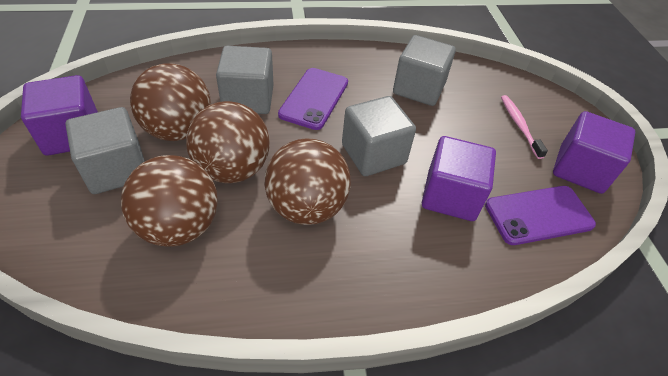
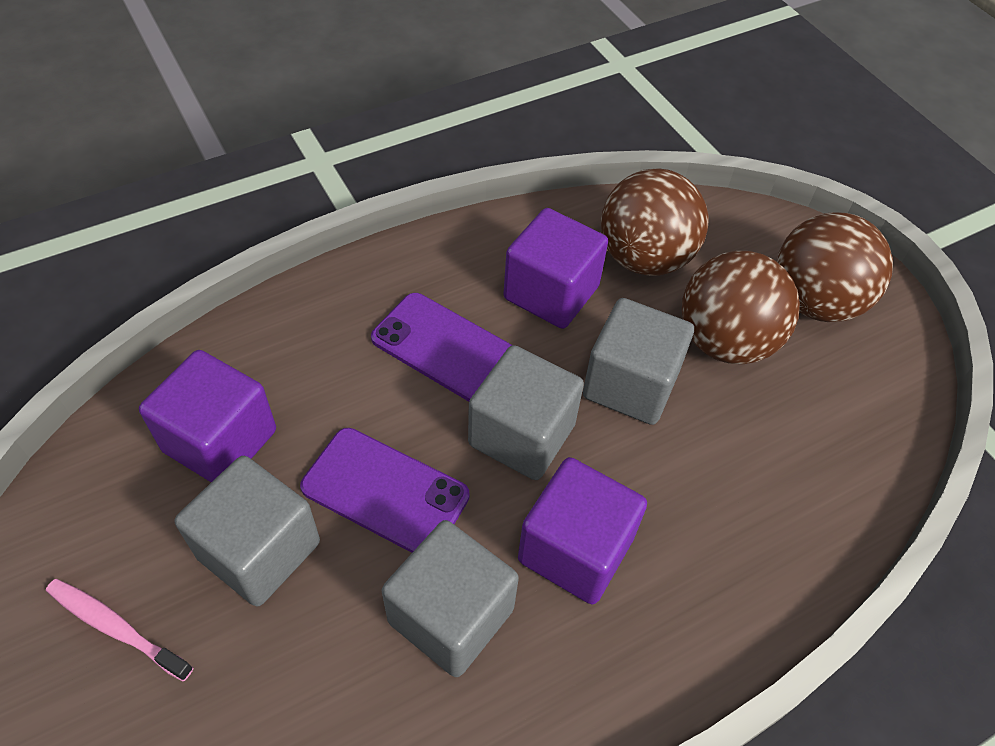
brown ball: [121,155,218,247] [130,63,211,141] [186,101,270,183] [264,138,351,225] = 4 -> [601,168,708,276] [682,251,800,364] [777,212,893,322] = 3

